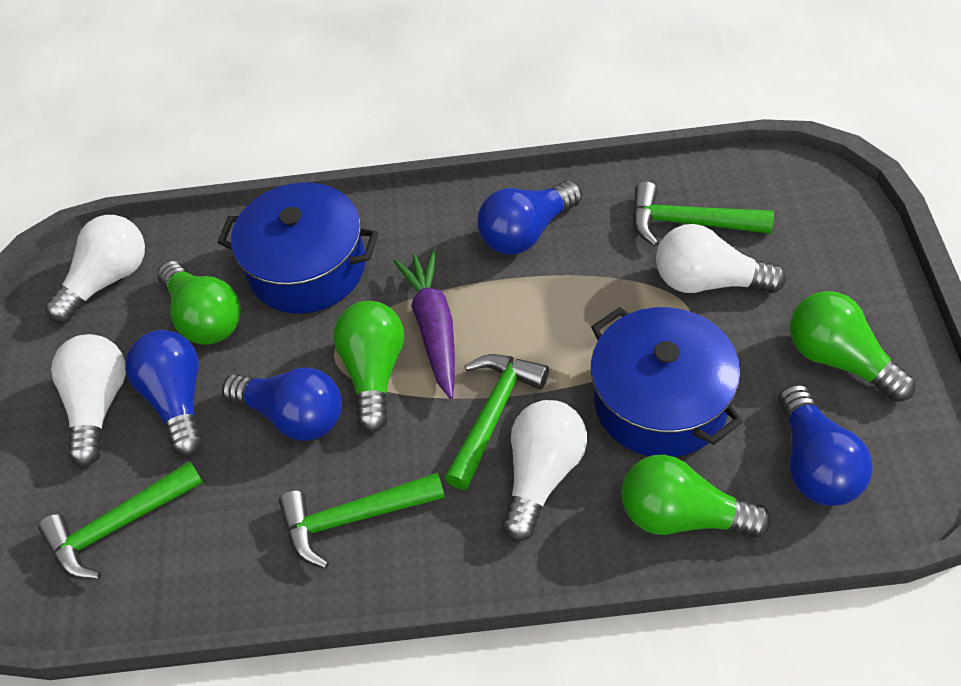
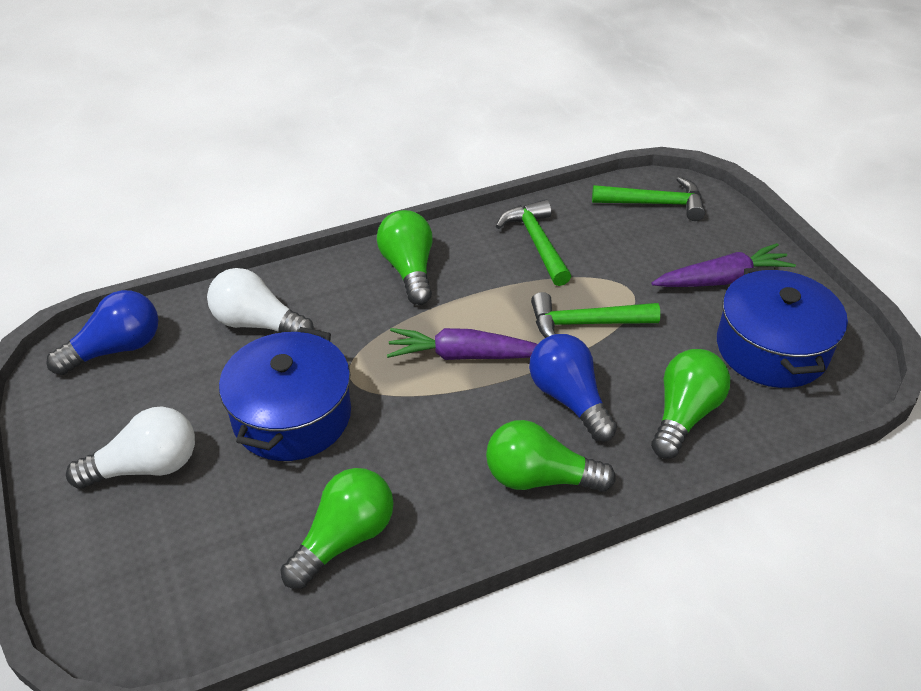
blue light bulb: [125,330,203,456] [222,367,342,441] [478,180,582,255] [778,384,873,506] = 4 -> [46,290,158,375] [529,334,617,442] = 2
green hammer: [38,461,203,579] [279,472,445,569] [444,354,549,490] [633,181,774,246] = 4 -> [496,199,571,286] [531,292,661,338] [592,177,705,221] = 3
purple carrot: [394,250,455,399] = 1 -> [387,328,537,360] [651,243,796,287] = 2
white light bulb: [45,215,145,323] [51,334,126,467] [502,400,587,542] [656,224,786,293] = 4 -> [66,407,195,489] [207,268,314,333] = 2

